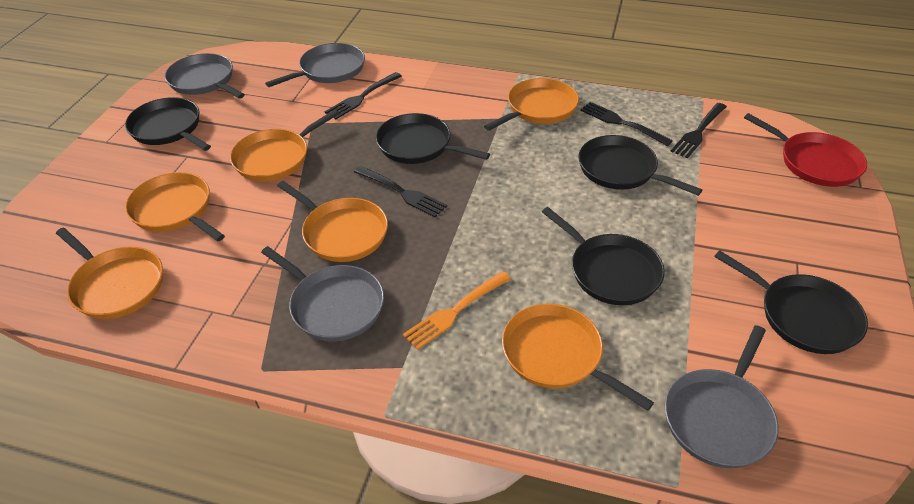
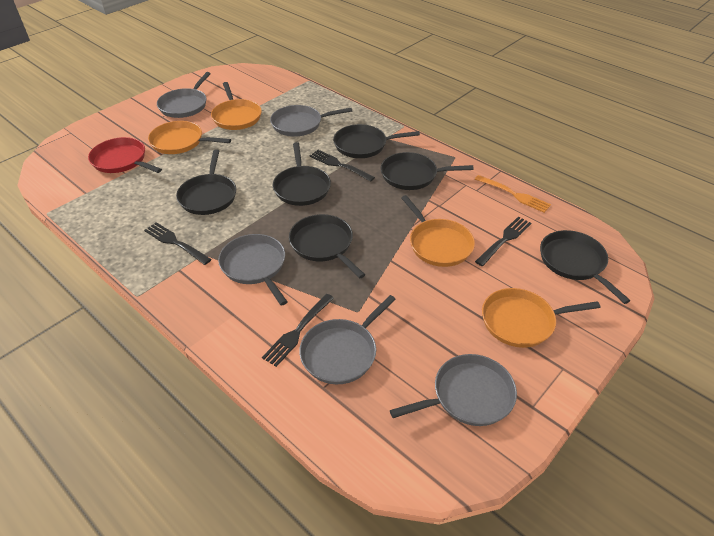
black pan: [125,97,211,151] [376,113,490,164] [542,207,664,305] [578,135,702,196] [714,250,868,354] = 5 -> [176,149,236,215] [273,142,331,206] [289,214,365,278] [333,124,420,158] [380,152,474,190] [540,230,630,304] = 6
grey pan: [165,53,245,99] [261,246,384,342] [265,43,365,87] [665,325,778,468] = 4 -> [157,72,211,118] [218,234,288,306] [270,105,352,137] [299,295,396,384] [390,354,517,426] = 5
orange pan: [56,228,163,319] [125,172,225,241] [230,110,339,181] [277,181,388,262] [484,78,579,131] [502,304,654,411] = 6 -> [148,121,231,154] [211,82,262,130] [401,195,475,267] [482,288,600,348] = 4

